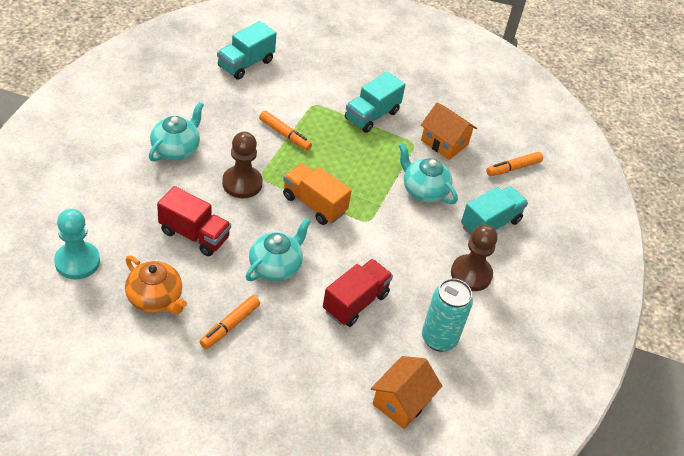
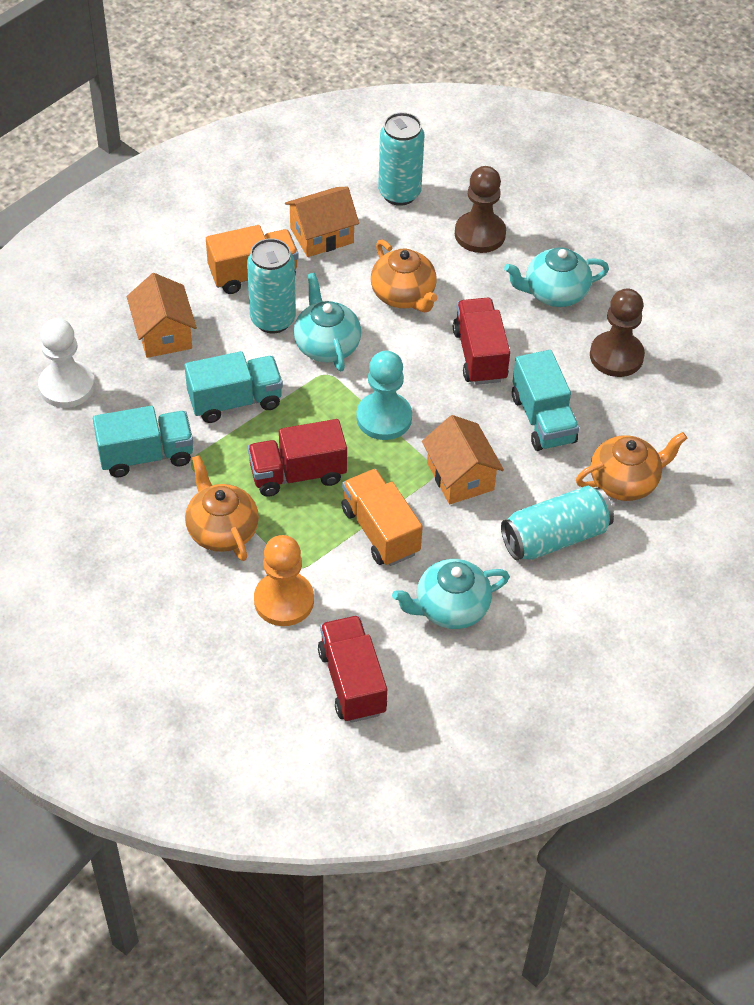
orange house: [371,356,442,429] [421,102,477,160] = 2 -> [127,273,197,358] [285,187,359,257] [422,415,504,504] = 3
orange marker: [200,295,260,349] [259,111,312,151] [486,152,543,176] = 3 -> none = 0
orange pawn: none = 0 -> [254,535,314,626] = 1
orange teapot: [125,255,187,314] = 1 -> [185,455,259,561] [371,240,437,312] [576,432,687,501] = 3
orange truck: [283,163,352,225] = 1 -> [206,225,299,294] [342,469,423,566] = 2
red truck: [157,186,231,256] [323,259,393,327] = 2 -> [248,419,347,497] [318,615,387,723] [453,298,510,385] = 3
turquoise can: [422,278,473,352] = 1 -> [247,238,296,333] [378,112,425,206] [501,486,614,561] = 3
white pawn: none = 0 -> [38,318,95,408] = 1

